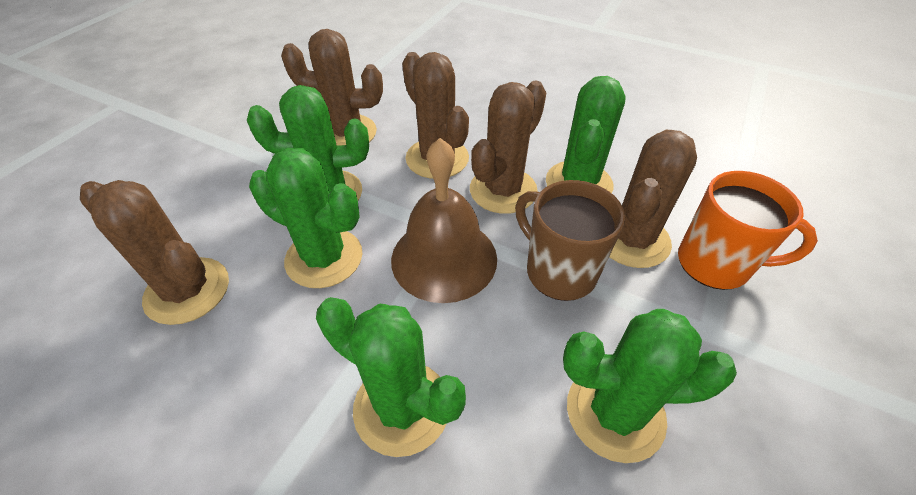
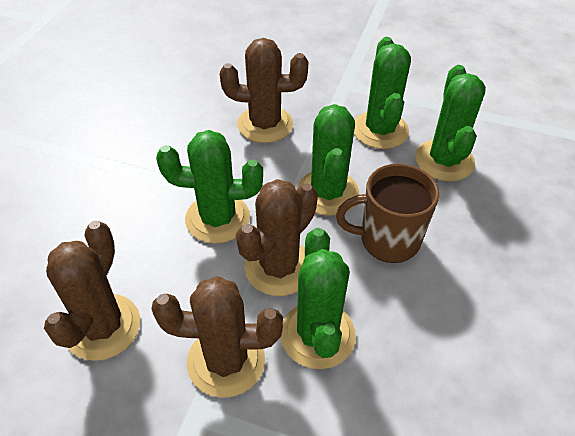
brown bell: [391,138,497,303] = 1 -> none = 0
brown cactus: [80,180,229,325] [281,29,383,146] [402,52,469,179] [470,81,546,214] [609,130,697,268] = 5 -> [44,221,140,361] [151,276,283,398] [220,38,308,143] [236,179,318,296] = 4
orange mug: [678,171,818,290] = 1 -> none = 0

